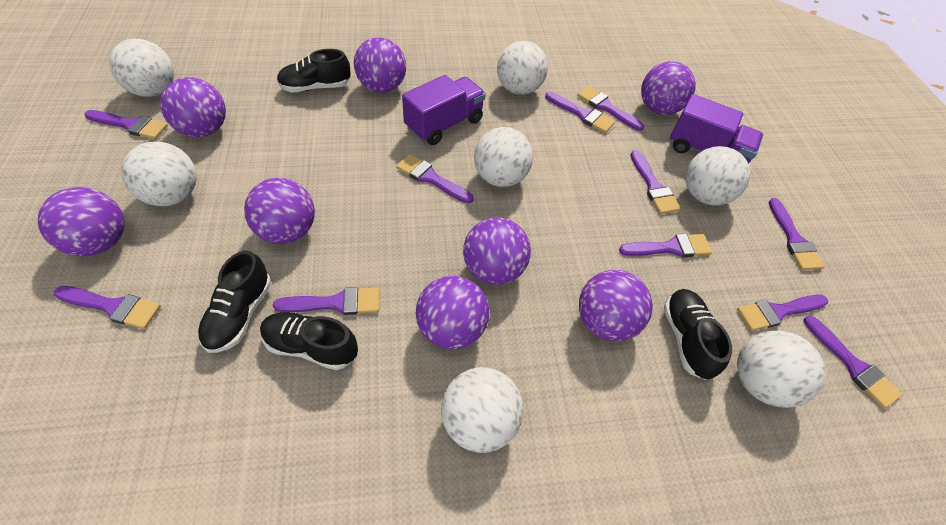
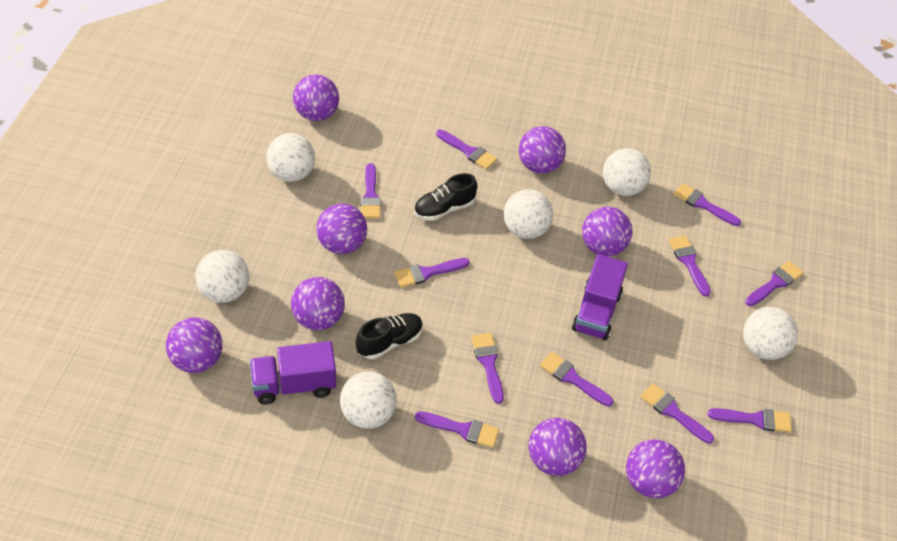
black shoe: [198,251,271,353] [260,312,358,370] [277,49,351,93] [664,289,732,380] = 4 -> [356,313,423,359] [414,173,478,221] = 2
white ball: [109,39,174,97] [121,141,196,206] [441,367,523,453] [474,127,533,187] [497,41,548,95] [685,146,750,205] [737,331,825,408] = 7 -> [195,250,249,303] [266,133,315,182] [340,372,397,429] [504,189,553,239] [603,148,651,196] [743,307,798,360] = 6

